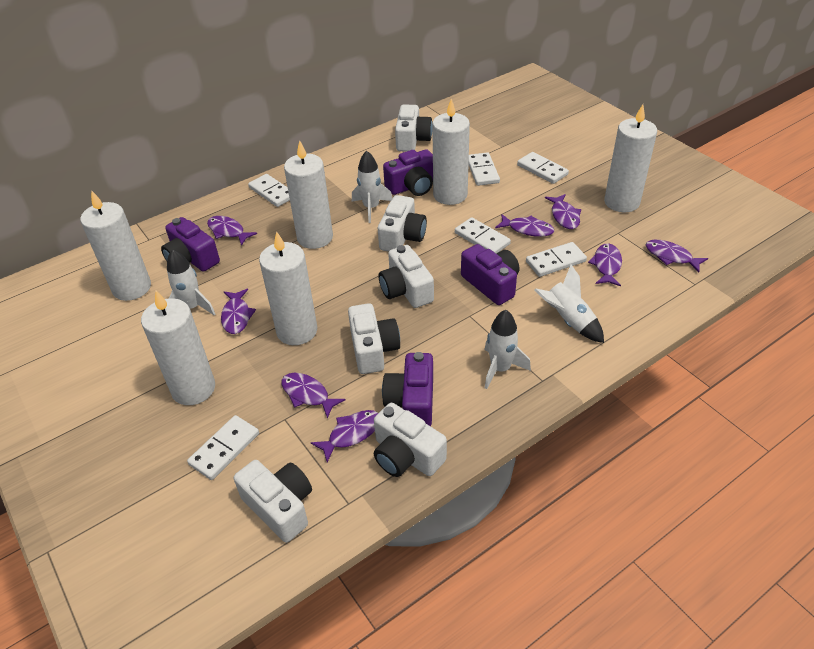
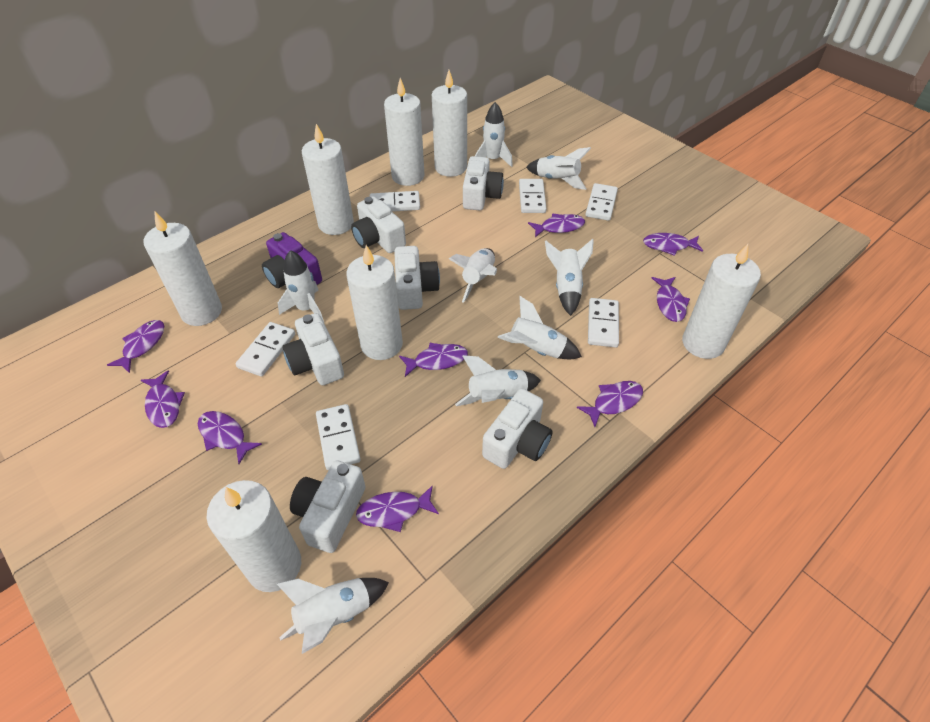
purple camera: [161,217,220,271] [382,352,433,426] [383,149,433,196] [461,244,520,305] = 4 -> [262,232,322,288] = 1
purple fish: [207,216,257,246] [221,289,256,334] [281,373,346,418] [311,410,378,462] [495,214,554,237] [545,194,581,229] [588,243,622,286] [646,240,708,272] = 8 -> [107,320,164,373] [141,370,185,428] [198,411,262,464] [356,485,439,532] [399,343,468,377] [528,214,585,237] [577,381,643,427] [643,233,703,256] [652,277,690,322] = 9
white candle: [80,190,151,301] [141,291,215,405] [259,231,317,345] [284,140,333,249] [432,99,470,205] [604,105,657,212] = 6 -> [144,211,222,326] [206,480,301,592] [302,124,354,235] [346,245,403,360] [384,78,424,186] [432,70,467,177] [682,244,761,359] = 7
white rocket: [167,249,215,315] [352,150,392,223] [484,310,531,389] [535,265,604,343] = 4 -> [276,578,389,654] [278,250,324,322] [449,248,497,303] [455,355,541,406] [475,102,513,167] [497,296,582,359] [526,147,591,190] [545,239,594,316] = 8

